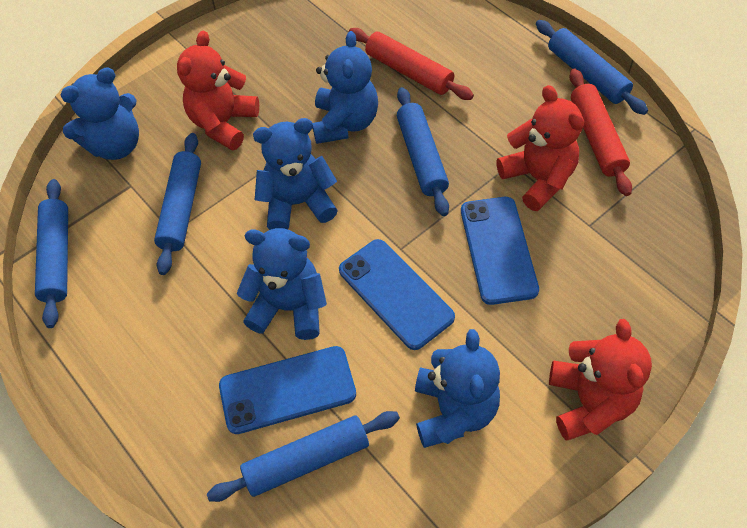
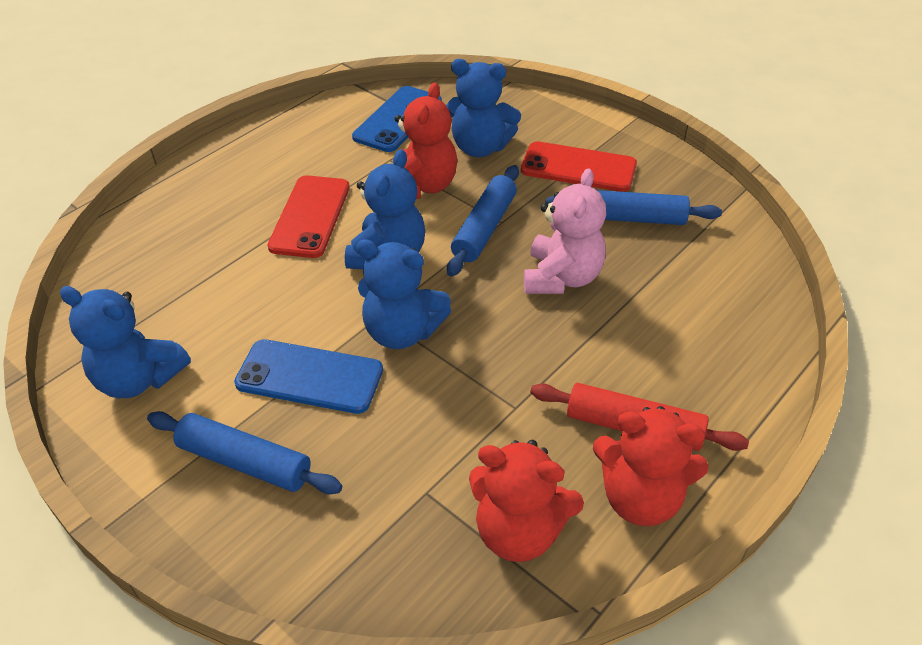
blue phone: [219,346,356,434] [339,239,455,350] [461,197,539,305] = 3 -> [234,339,383,414] [352,86,442,152] = 2
blue rolling pin: [35,179,68,328] [154,133,201,275] [207,411,400,502] [397,87,449,216] [536,20,648,115] = 5 -> [147,411,342,494] [447,165,519,277] [545,190,722,225] = 3
blue teddy bear: [60,68,139,160] [236,228,327,340] [253,118,338,230] [312,31,378,144] [415,329,500,448] = 5 -> [60,286,191,398] [345,149,425,269] [356,239,451,349] [446,59,521,157] = 4
pink teddy bear: none = 0 -> [524,168,606,294] = 1
red phone: none = 0 -> [267,175,350,258] [521,141,637,192] = 2
red rolling pin: [349,28,474,100] [569,69,632,196] = 2 -> [530,383,749,451] = 1

